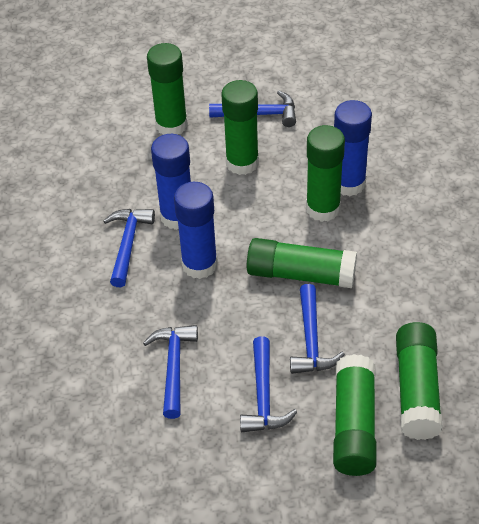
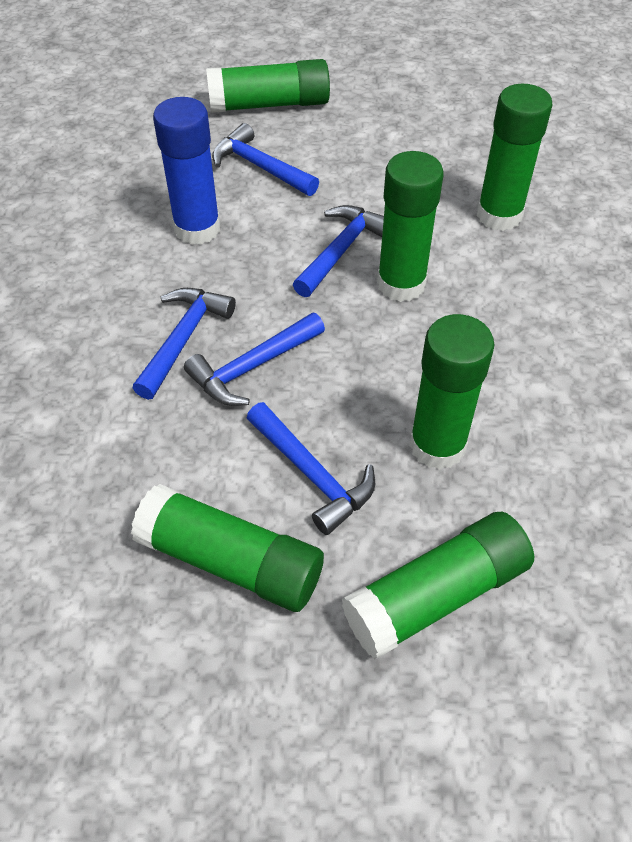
blue glue stick: [151,134,191,230] [174,182,218,279] [334,100,372,196] = 3 -> [153,97,220,245] = 1

